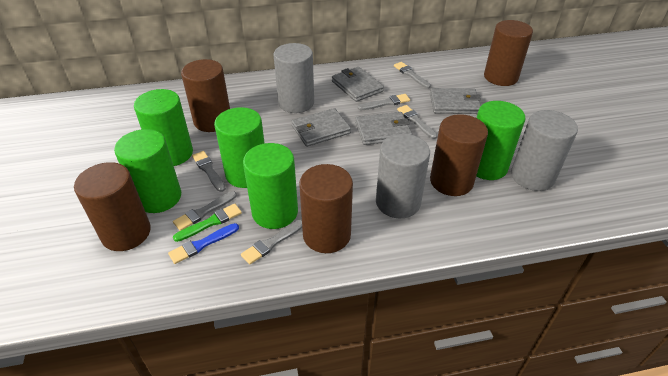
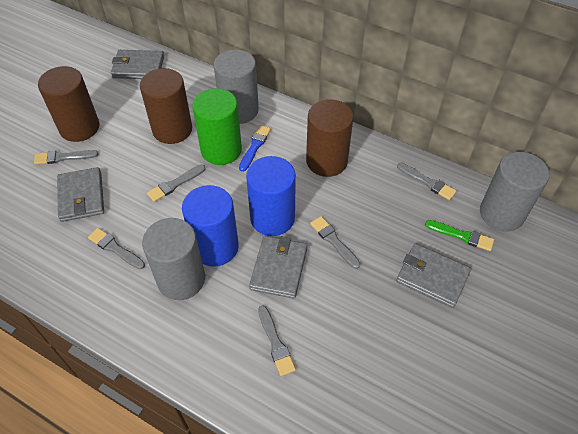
blue cylinder: none = 0 -> [182,185,239,267] [246,156,296,236] = 2
brown cylinder: [74,162,151,251] [181,59,230,132] [299,164,353,253] [430,114,488,196] [484,20,533,86] = 5 -> [38,66,99,142] [140,68,192,144] [306,99,353,177] = 3
green cylinder: [114,129,181,213] [134,89,193,166] [214,107,265,188] [243,143,298,229] [476,101,526,180] = 5 -> [192,88,242,165] = 1

